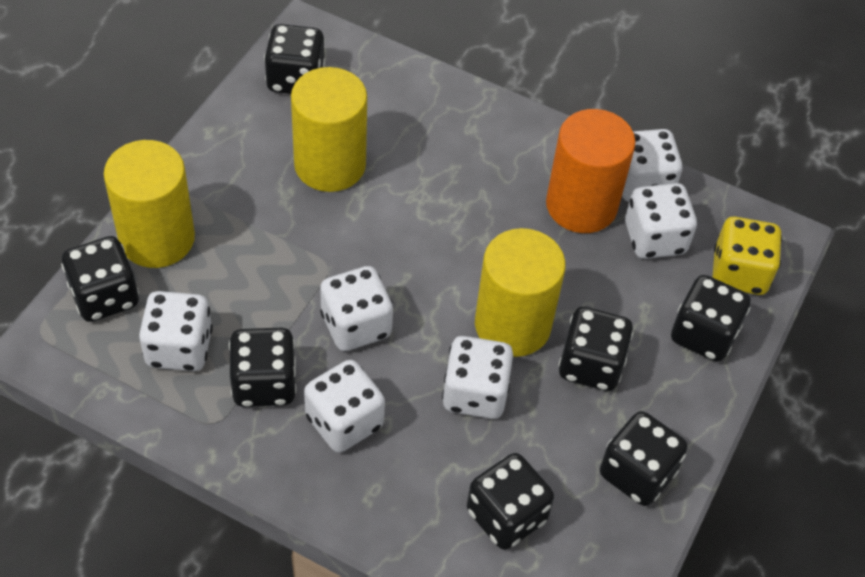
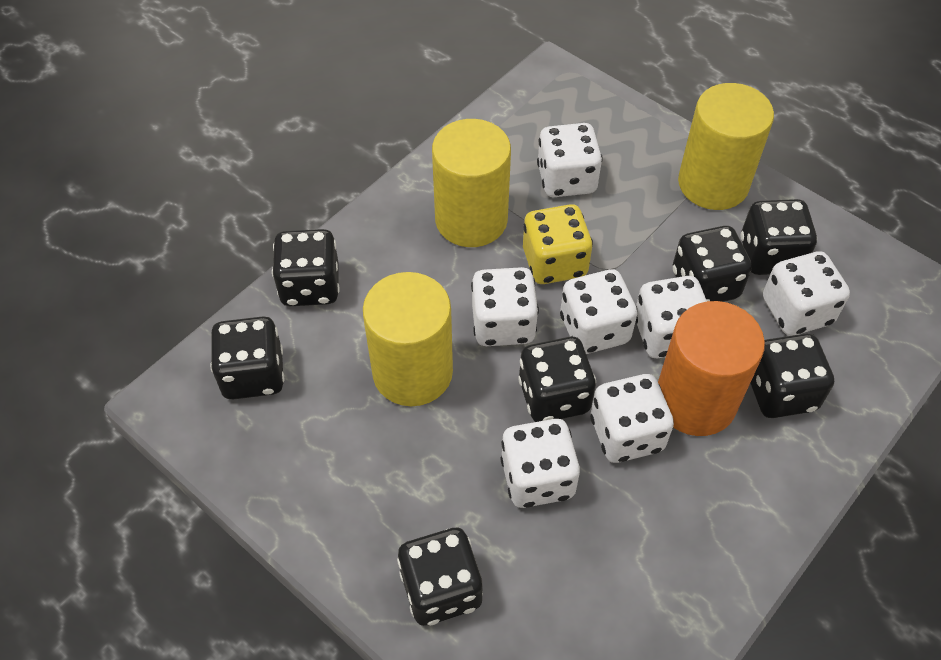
white dice: [139,291,213,371] [304,360,385,453] [320,266,393,351] [442,336,513,419] [622,129,683,202] [625,183,697,259] = 6 -> [471,267,539,346] [501,419,580,508] [537,123,603,197] [560,269,637,354] [590,374,674,463] [636,276,707,358] [763,251,850,336] = 7

